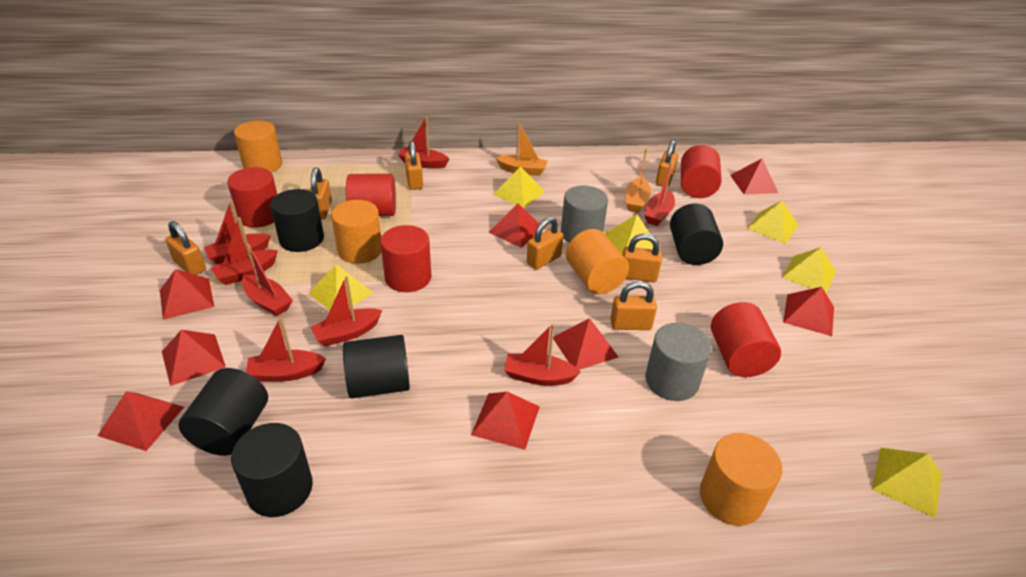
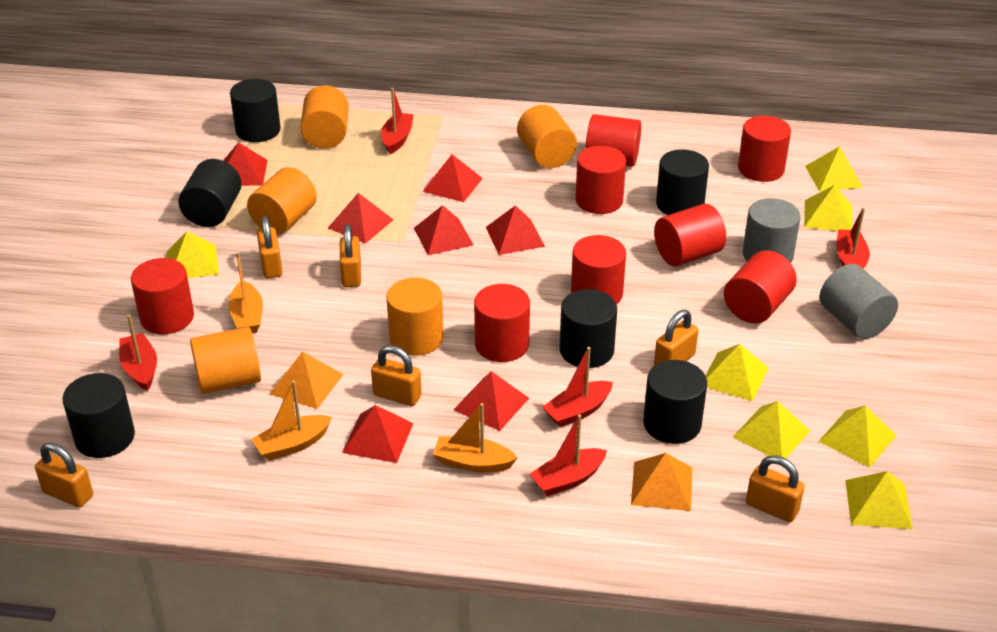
black cylinder: [178,368,268,456] [231,423,313,517] [270,189,324,252] [343,335,410,398] [670,203,723,265] = 5 -> [62,373,135,458] [178,159,242,227] [230,79,281,142] [559,289,617,368] [643,360,707,444] [656,149,709,215] = 6
orange boat: [496,122,547,176] [625,149,651,213] = 2 -> [228,252,263,333] [252,380,332,461] [433,403,518,473] = 3
orange cylinder: [234,121,282,173] [331,200,381,264] [566,229,629,294] [700,433,782,526] = 4 -> [190,327,261,394] [247,167,317,235] [300,86,349,148] [386,278,444,356] [517,105,577,168] = 5
orange padlock: [165,221,206,275] [310,167,332,219] [405,141,423,190] [527,217,563,269] [610,281,657,330] [622,234,662,282] [656,140,678,187] = 7 -> [35,442,93,508] [257,216,283,278] [340,224,361,287] [371,345,422,406] [654,310,698,366] [746,455,805,522] = 6
orange pyramid: none = 0 -> [270,351,343,409] [631,453,692,511] = 2
red boat: [204,200,271,264] [210,217,278,285] [242,244,293,316] [246,317,326,382] [310,276,382,346] [398,117,449,169] [504,324,581,386] [644,162,675,226] = 8 -> [119,314,157,391] [381,88,414,154] [529,414,607,496] [542,347,613,427] [836,207,870,269] = 5
red cylinder: [227,167,277,227] [346,174,396,216] [381,225,432,292] [681,145,722,198] [711,302,781,377] = 5 -> [131,258,194,334] [474,284,530,362] [571,235,626,305] [575,146,626,214] [585,114,641,167] [654,204,726,266] [724,250,797,323] [738,116,791,182] = 8
red pyramid: [98,391,184,451] [160,269,214,320] [162,330,226,386] [471,392,540,450] [488,204,545,248] [553,318,618,370] [730,159,778,195] [783,287,834,336] = 8 -> [223,142,268,186] [328,193,393,244] [342,405,413,463] [414,205,473,255] [422,154,483,202] [454,371,529,431] [486,205,545,255] = 7
yellow pyramid: [309,265,374,310] [493,167,545,208] [605,214,660,254] [747,201,799,244] [782,247,836,293] [872,448,942,518] = 6 -> [167,231,219,279] [705,344,769,401] [733,401,810,459] [804,185,852,231] [805,146,863,192] [819,405,896,468] [845,471,913,529] = 7

